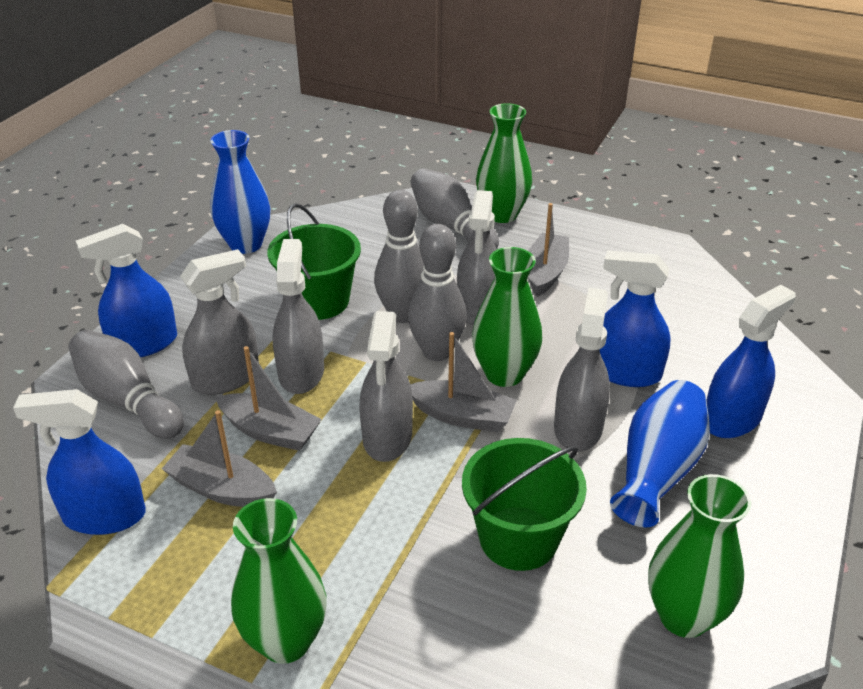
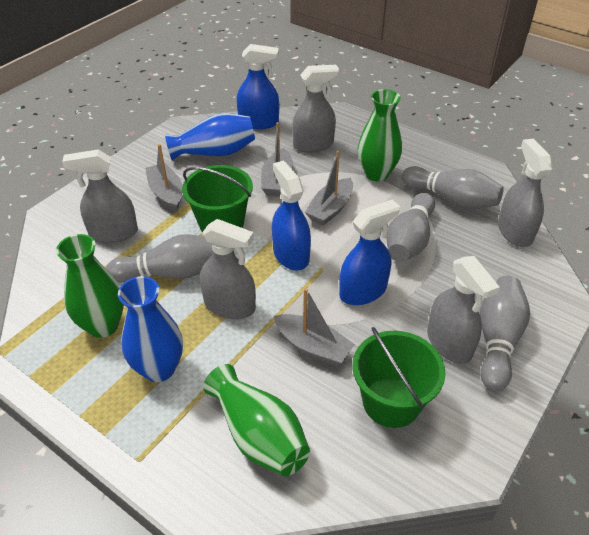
blue spray bottle: [13,389,146,535] [76,224,177,357] [600,250,671,387] [707,285,796,438] = 4 -> [237,44,279,129] [272,161,311,271] [339,199,400,305] = 3
green vase: [231,498,327,664] [472,247,542,387] [476,103,532,223] [648,474,751,638] = 4 -> [56,234,124,338] [203,364,310,476] [358,89,402,181] = 3

